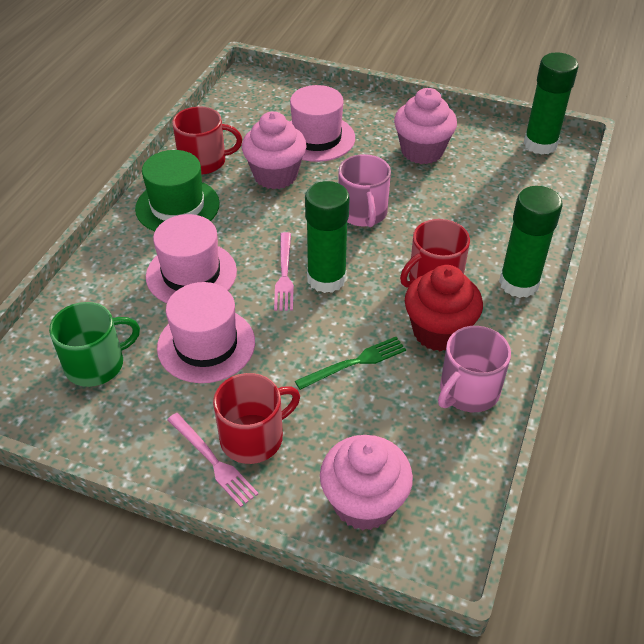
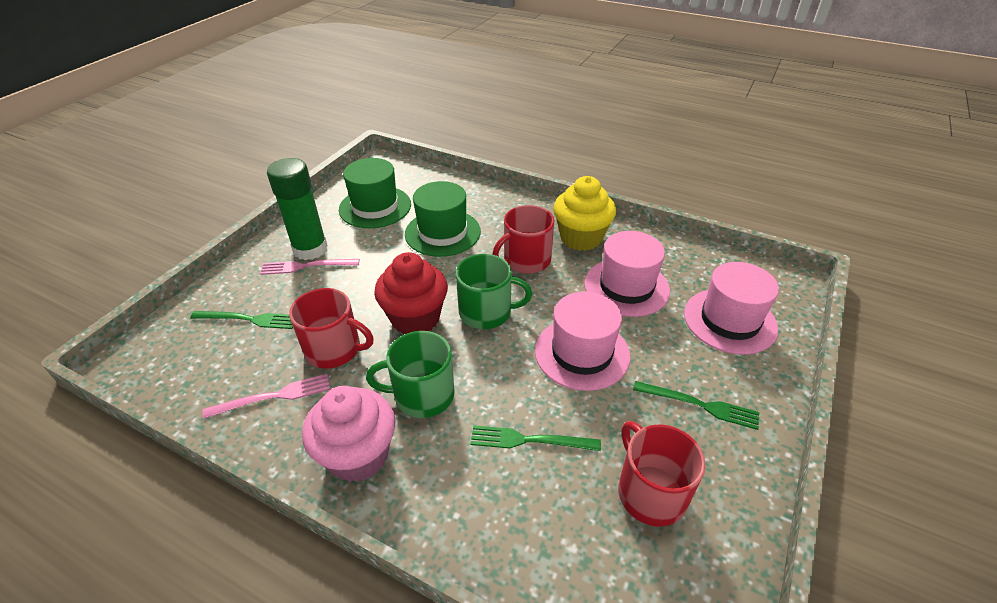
green fork: [295,337,406,390] = 1 -> [190,311,293,329] [470,425,601,451] [633,381,760,430] = 3
green glue stick: [305,181,350,293] [499,186,563,298] [523,52,579,155] = 3 -> [267,158,328,260] = 1
green hat: [135,150,220,231] = 1 -> [339,158,411,228] [405,181,481,257] = 2
green mug: [49,302,140,387] = 1 -> [366,331,455,418] [456,254,532,329] = 2
pink cupcake: [242,111,307,189] [320,435,413,530] [394,88,457,164] = 3 -> [302,386,395,482] = 1
pink mug: [338,154,391,227] [438,326,511,412] = 2 -> none = 0
yellow cupcake: none = 0 -> [554,176,616,251] = 1

